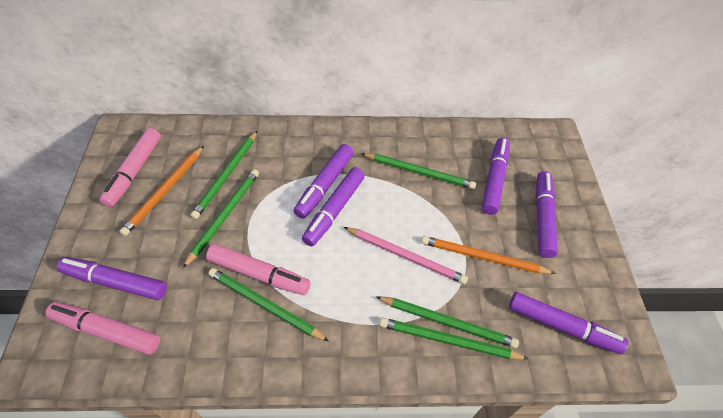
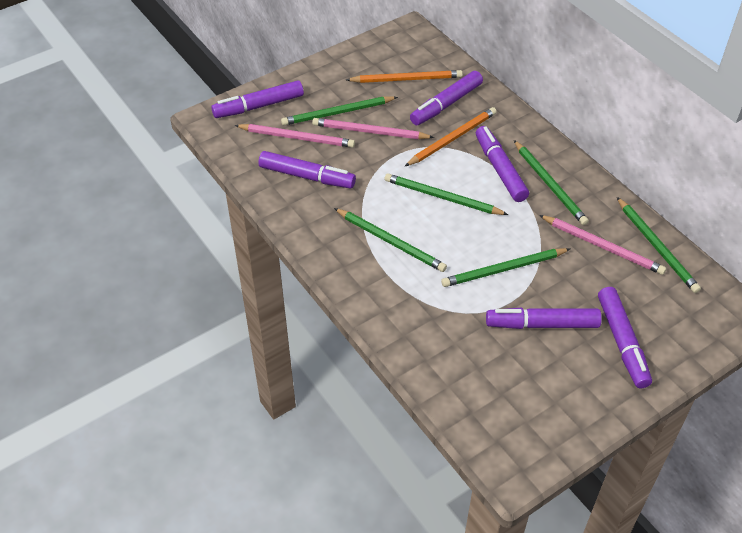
pink marker: [45,302,160,355] [99,128,161,207] [206,244,311,295] = 3 -> none = 0
pink pencil: [344,227,468,284] = 1 -> [235,124,355,148] [312,118,434,139] [539,215,666,275] = 3

